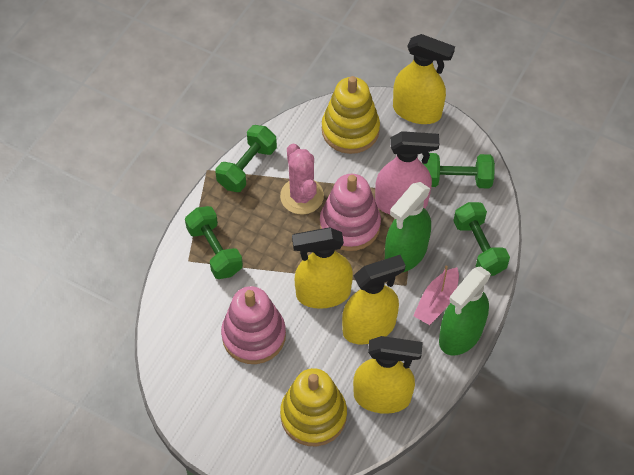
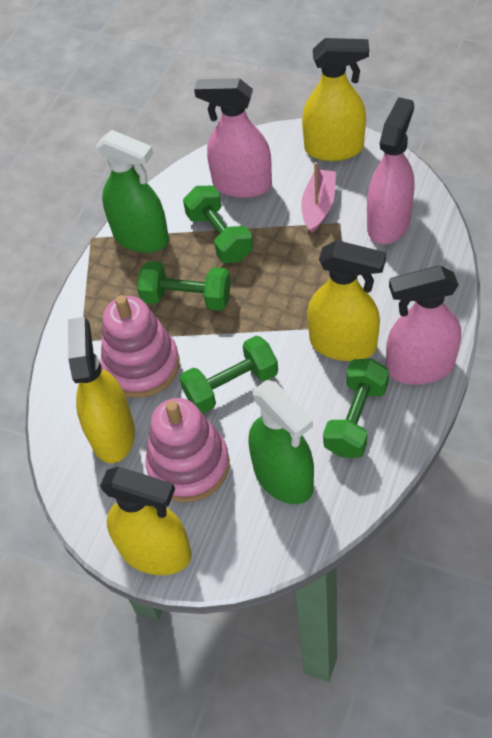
pink cactus: [280,144,324,215] = 1 -> none = 0
pink spray bottle: [375,131,439,214] = 1 -> [194,78,272,198] [367,97,414,244] [386,265,461,385] = 3
yellow stacking toy: [280,368,347,446] [322,76,380,154] = 2 -> none = 0

